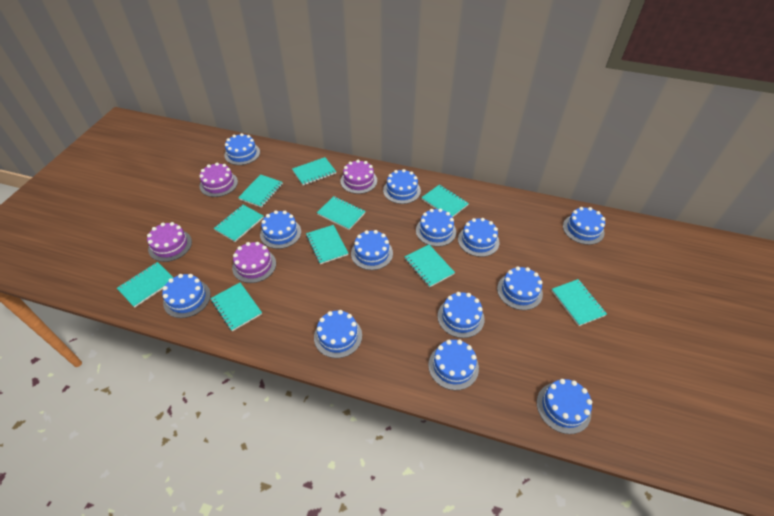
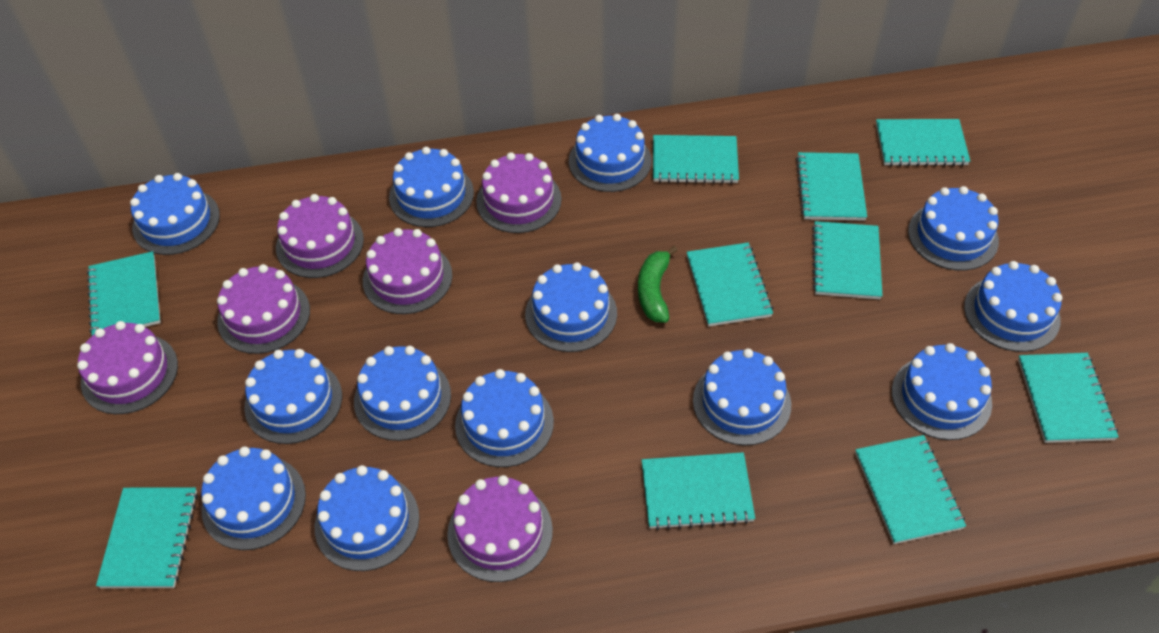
green banana: none = 0 -> [638,246,678,323] = 1
purple cake: [147,222,192,262] [199,163,238,197] [232,242,276,283] [341,160,377,194] = 4 -> [77,321,178,414] [217,264,310,354] [276,194,364,278] [363,228,452,314] [447,475,553,582] [476,152,562,233] = 6

